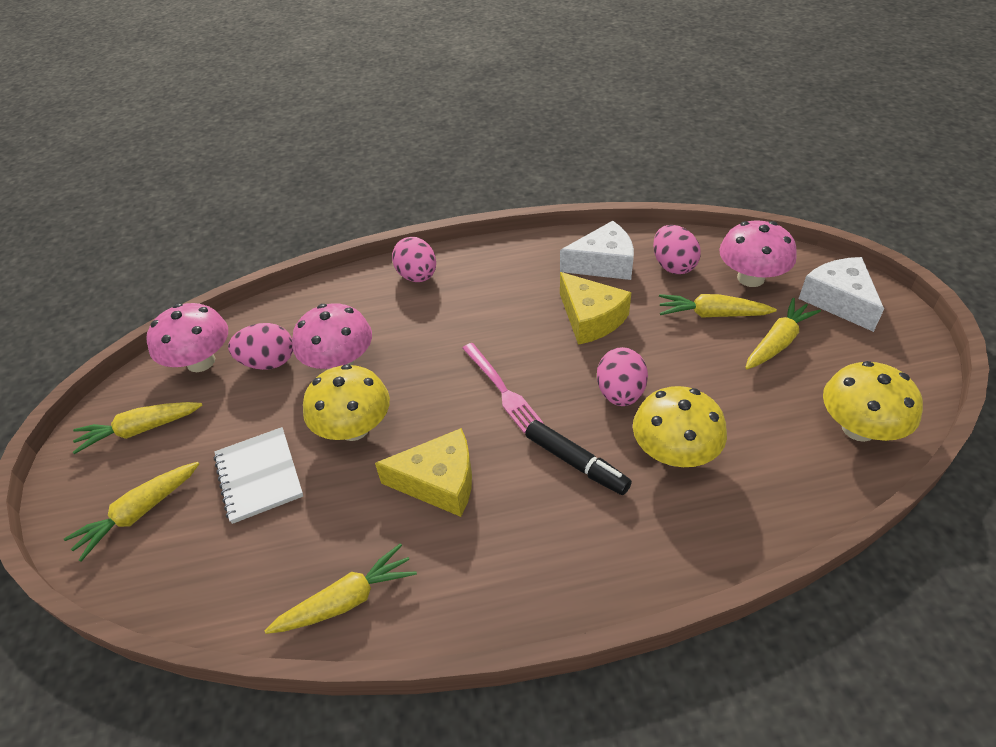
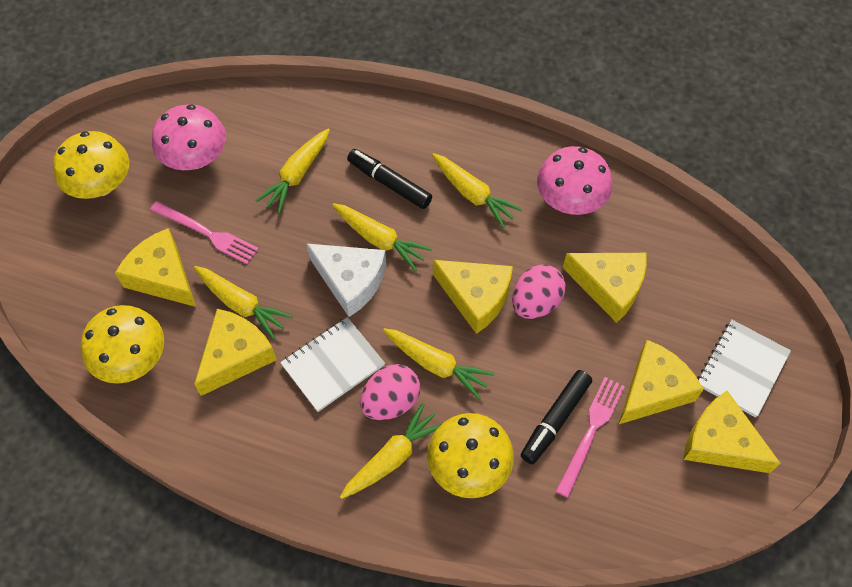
black marker: [525,420,632,495] = 1 -> [347,149,432,209] [521,370,592,464] = 2
pink egg: [228,323,293,370] [392,237,436,282] [597,347,648,406] [653,225,701,274] = 4 -> [360,364,420,420] [512,264,566,319] = 2
pink fork: [462,343,543,433] = 1 -> [150,201,258,264] [556,377,625,498] = 2
pink mushroom: [147,303,228,372] [292,303,372,370] [719,220,797,287] = 3 -> [152,104,226,170] [537,146,613,215] = 2
white cheese: [560,221,634,280] [798,257,884,332] = 2 -> [306,243,386,317] = 1
white notebook: [214,427,303,524] = 1 -> [280,317,385,412] [697,320,791,418] = 2
yellow carrot: [64,462,199,562] [73,402,202,454] [265,543,417,634] [659,294,777,318] [745,298,821,369] = 5 -> [194,266,293,340] [256,129,330,214] [332,203,432,271] [340,403,442,499] [383,328,495,400] [432,153,523,228] = 6
yellow cheese: [375,428,472,517] [560,272,631,345] = 2 -> [115,228,196,307] [194,309,277,396] [433,260,513,334] [563,253,647,323] [618,340,704,425] [683,391,780,473] = 6

